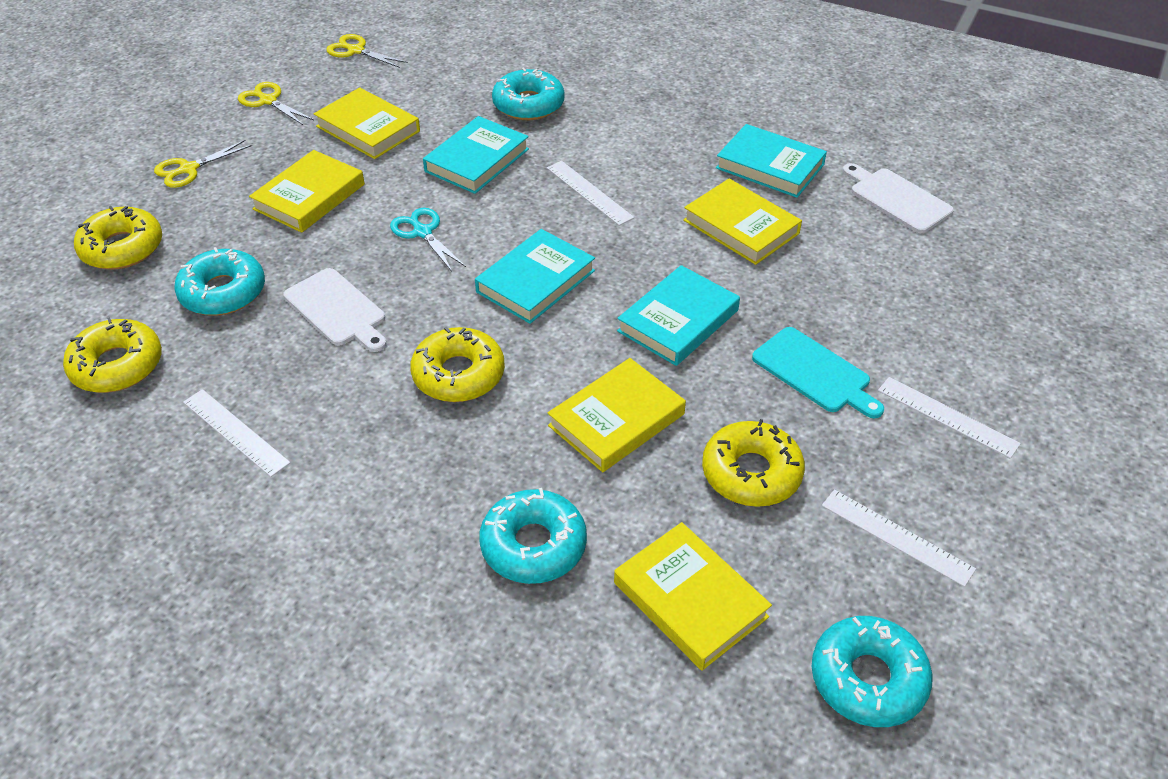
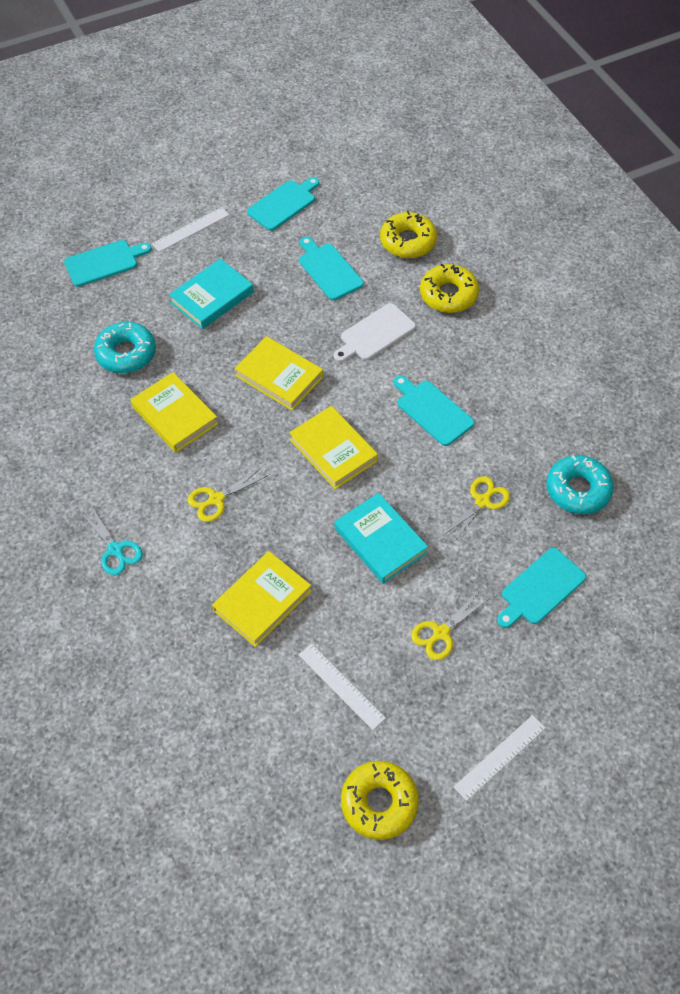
turquoise book: [423,116,529,194] [475,229,595,324] [617,265,740,366] [716,124,827,198] = 4 -> [169,259,254,329] [334,493,428,584] = 2
turquoise cutting board: [752,327,884,418] = 1 -> [64,240,152,287] [247,177,320,231] [299,237,364,300] [393,375,474,446] [497,548,586,628] = 5
turquoise donut: [174,247,265,316] [479,488,587,584] [492,67,565,120] [812,616,932,727] = 4 -> [94,322,156,373] [547,455,614,514] = 2
white cutting board: [283,268,386,352] [842,163,954,233] = 2 -> [334,303,416,362] = 1
white ruler: [183,389,291,477] [547,161,634,226] [822,489,976,587] [878,377,1021,459] = 4 -> [152,207,229,252] [299,644,386,730] [454,715,545,801] = 3
yellow book: [249,150,365,233] [314,87,420,159] [548,358,686,472] [614,522,772,671] [683,179,802,265] = 5 -> [131,372,218,453] [212,551,311,647] [234,336,323,411] [289,406,378,489] = 4
yellow donut: [63,317,162,393] [74,206,162,270] [410,326,505,402] [702,419,805,507] = 4 -> [341,761,419,840] [380,211,437,258] [420,264,479,313] = 3

